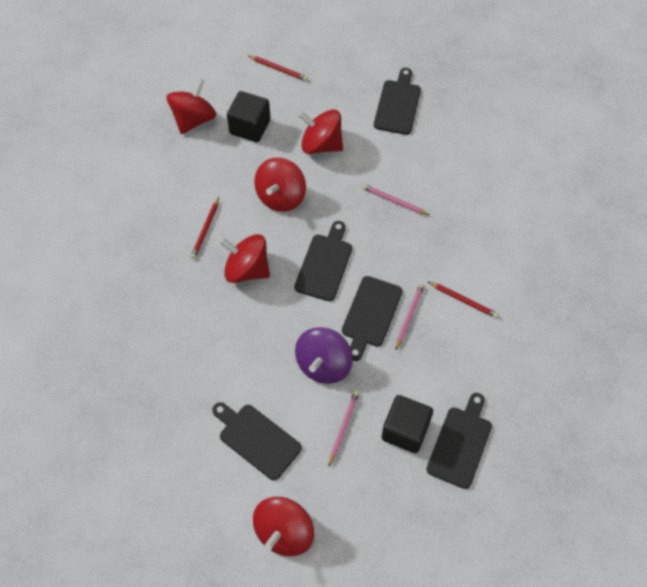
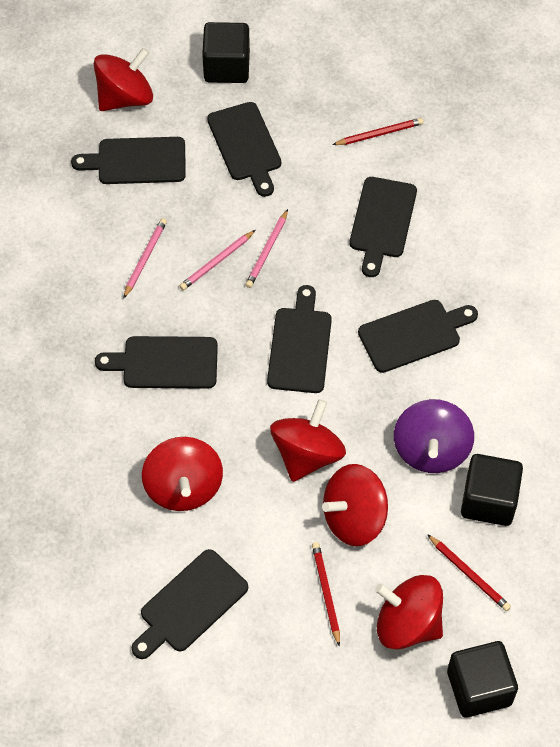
black cube: [227,91,271,142] [381,395,433,453] = 2 -> [202,22,250,83] [447,641,518,717] [461,454,523,526] = 3
black cutting board: [212,402,302,480] [294,221,352,301] [342,276,402,361] [374,68,421,135] [426,393,492,489] = 5 -> [71,137,186,184] [95,336,218,389] [131,549,248,659] [207,102,281,197] [267,285,332,393] [350,177,417,277] [358,300,478,373] = 7

